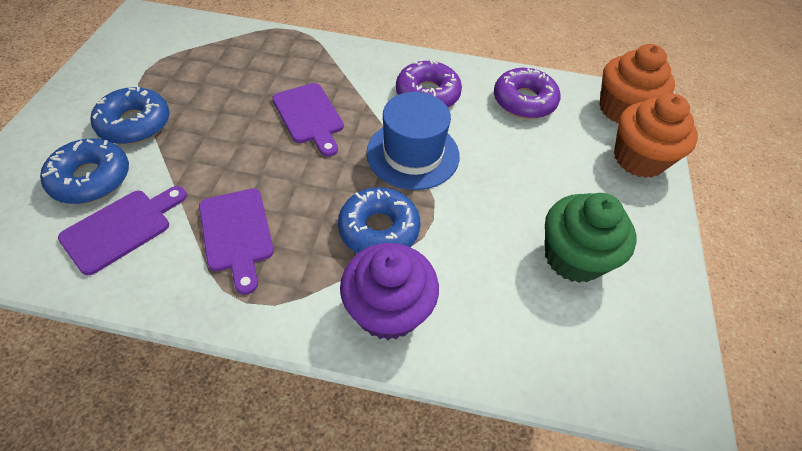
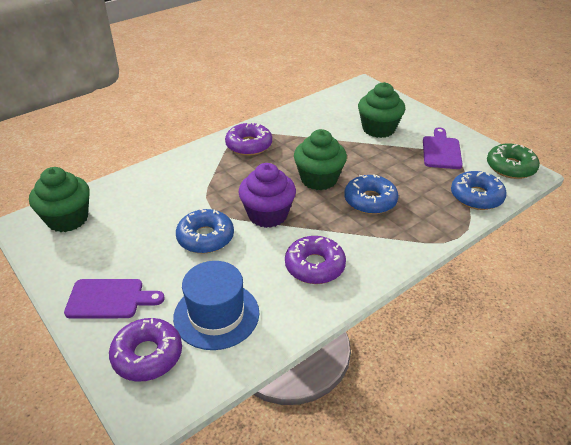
green cupcake: [545,193,636,283] = 1 -> [29,167,90,232] [294,129,347,190] [358,82,405,138] = 3
green donut: none = 0 -> [487,143,540,179] = 1
orange cupcake: [599,44,675,123] [614,93,698,178] = 2 -> none = 0
purple cutting board: [58,186,187,275] [199,188,274,295] [272,83,344,157] = 3 -> [64,279,165,318] [423,127,463,169] = 2
purple donut: [396,60,462,107] [494,66,560,119] = 2 -> [109,318,182,382] [225,122,272,156] [285,236,346,284] = 3

